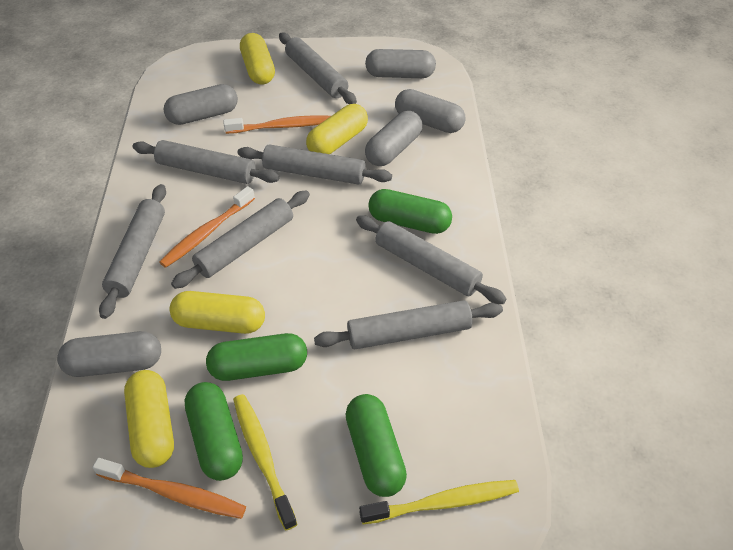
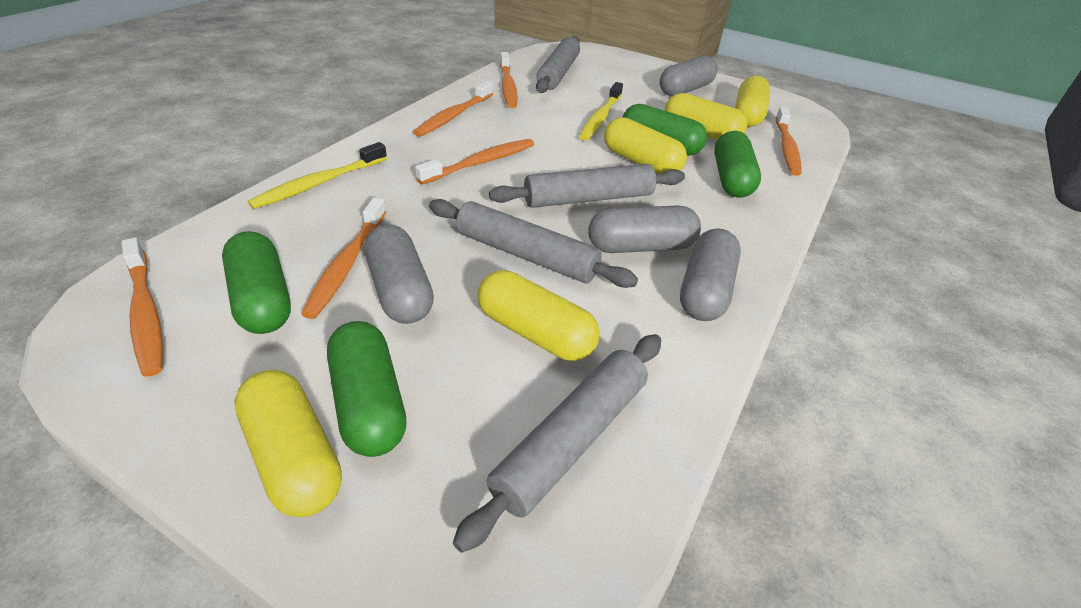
grey capsule: [57,331,161,377] [164,84,238,125] [365,49,436,78] [365,111,423,166] [395,89,465,133] = 5 -> [364,224,434,324] [588,205,701,253] [660,56,718,96] [680,228,741,321] = 4
grey rolling pin: [99,184,166,319] [132,140,280,184] [171,190,310,289] [237,144,392,185] [279,33,357,104] [314,300,503,349] [356,216,506,304] = 7 -> [429,199,638,288] [453,334,661,553] [489,164,685,208] [536,36,580,93] = 4
orange toothbrush: [93,458,246,519] [159,186,255,268] [223,115,331,134] = 3 -> [122,238,163,377] [301,197,386,319] [413,81,493,137] [415,139,534,184] [500,52,518,108] [776,107,802,176] = 6
yellow capsule: [124,370,174,468] [169,291,265,334] [240,33,275,84] [306,104,368,154] = 4 -> [234,370,342,517] [477,270,600,361] [604,117,687,174] [665,93,748,140] [735,76,770,127] = 5

